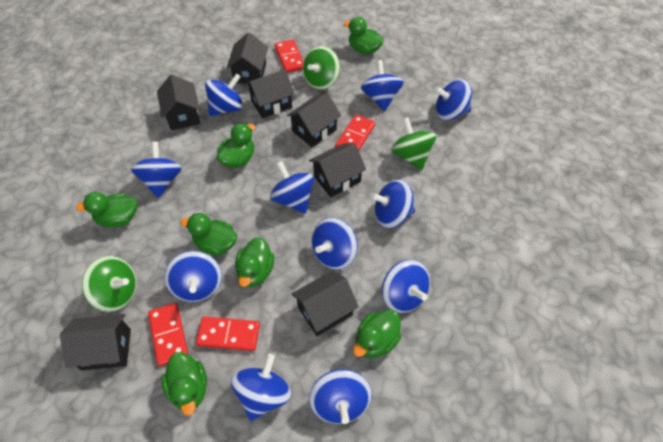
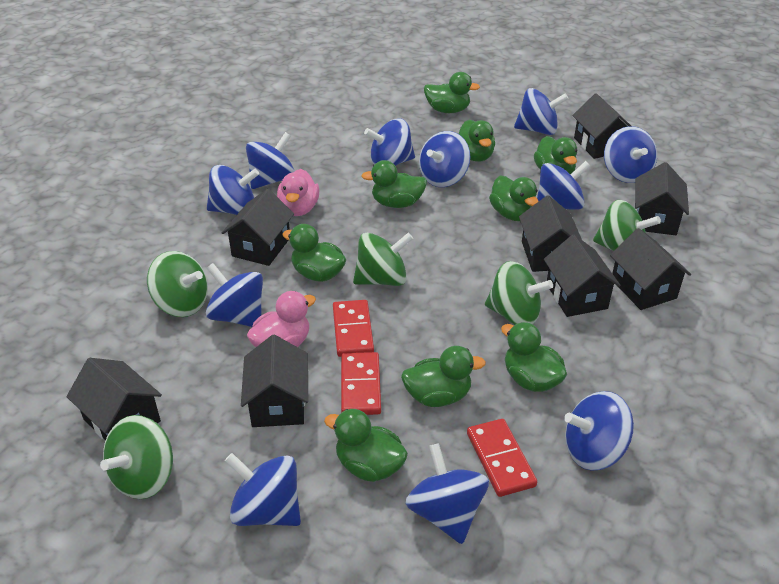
black house: [60,314,131,371] [157,74,200,130] [227,32,268,84] [245,69,294,118] [287,93,341,147] [292,270,359,336] [309,143,366,198] = 7 -> [66,358,162,441] [222,189,294,266] [241,334,308,427] [519,195,582,272] [544,234,621,317] [572,93,631,159] [610,228,691,310] [635,162,689,235] = 8
green duck: [76,192,137,227] [161,352,207,415] [181,213,237,256] [217,123,255,168] [235,237,274,287] [344,17,384,54] [353,309,402,358] = 7 -> [282,224,346,282] [324,409,408,482] [362,160,427,208] [401,346,486,407] [424,72,480,113] [459,120,495,162] [489,175,539,221] [501,322,567,392] [534,136,577,174] = 9
green spinning top: [82,256,136,312] [302,46,340,90] [391,117,436,170] = 3 -> [100,415,173,499] [147,251,208,317] [353,233,413,286] [485,261,553,325] [593,200,661,251] = 5
pink duck: none = 0 -> [247,291,316,347] [277,169,320,216] = 2
red domino: [148,303,188,366] [196,317,260,351] [275,39,303,73] [335,115,375,150] = 4 -> [333,300,374,357] [341,352,381,415] [467,419,537,497] = 3

